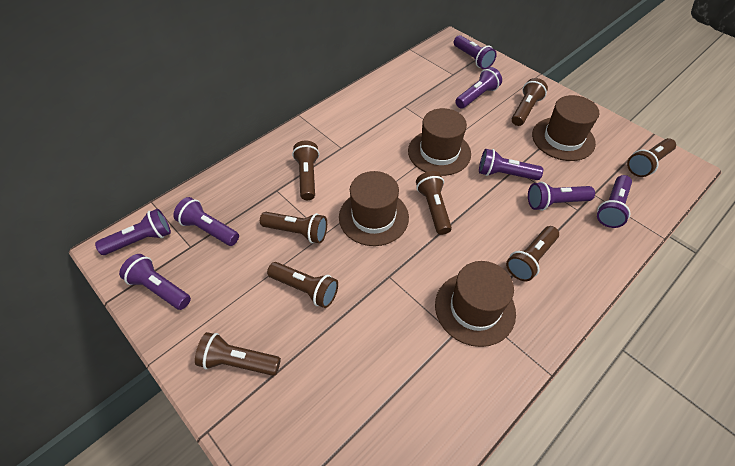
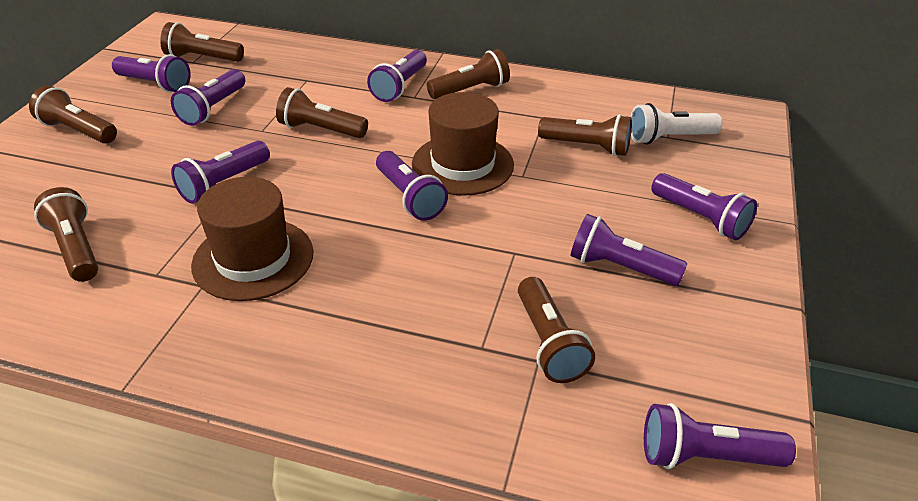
brown flashlight: [195,332,281,376] [260,212,327,243] [267,262,338,308] [292,141,319,200] [416,171,452,235] [506,226,559,281] [512,78,548,126] [627,138,676,177] = 8 -> [29,85,117,144] [34,187,98,282] [160,22,244,62] [276,87,368,138] [427,49,510,99] [518,277,595,383] [538,114,632,156] = 7
brown hat: [339,171,409,246] [408,108,471,176] [435,261,516,347] [532,95,599,161] = 4 -> [191,177,314,301] [412,92,514,196] = 2
white flashlight: none = 0 -> [630,103,722,144] = 1

